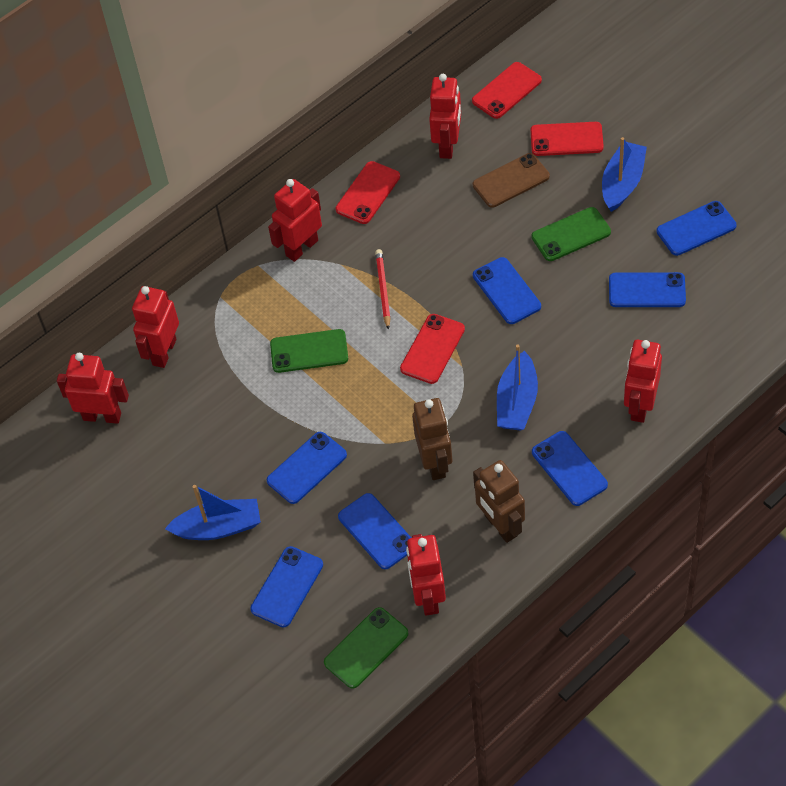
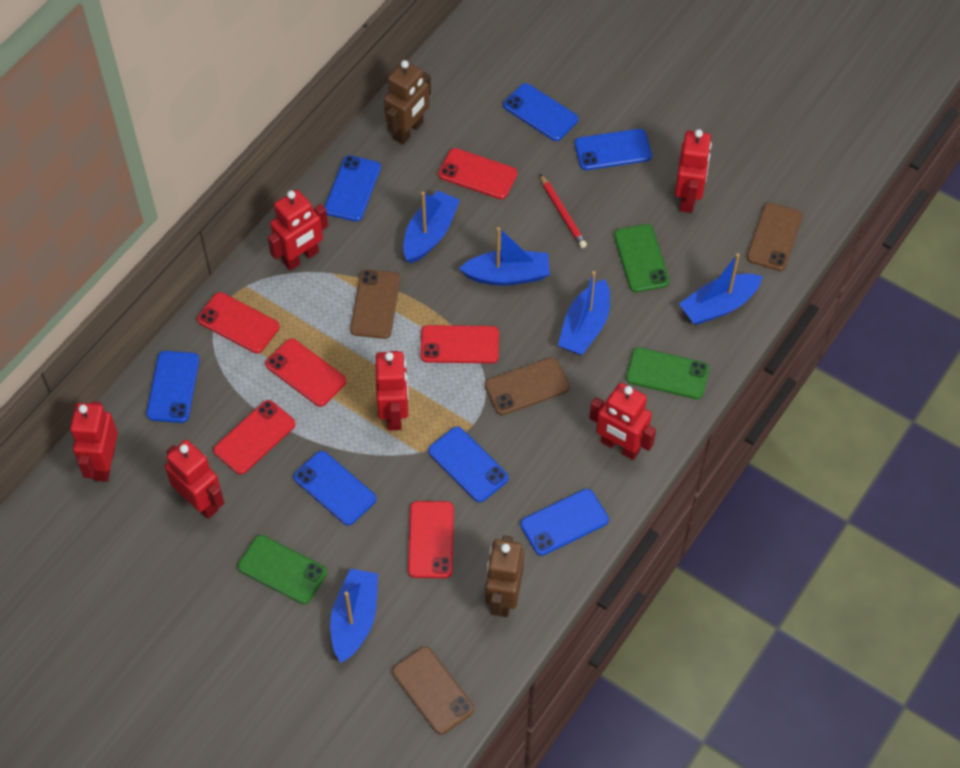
blue boat: [165,485,261,540] [497,344,538,431] [602,137,647,212] = 3 -> [330,569,378,663] [403,190,460,263] [459,227,550,286] [558,271,610,355] [679,253,763,325] = 5
brown phone: [473,153,550,208] = 1 -> [350,269,400,339] [392,646,474,735] [485,357,570,415] [747,202,803,271] = 4
red phone: [335,161,400,224] [400,314,465,384] [472,62,542,119] [530,122,604,156] = 4 -> [197,292,280,354] [213,400,295,475] [265,338,346,407] [408,501,454,578] [420,325,499,363] [438,148,518,199] = 6

